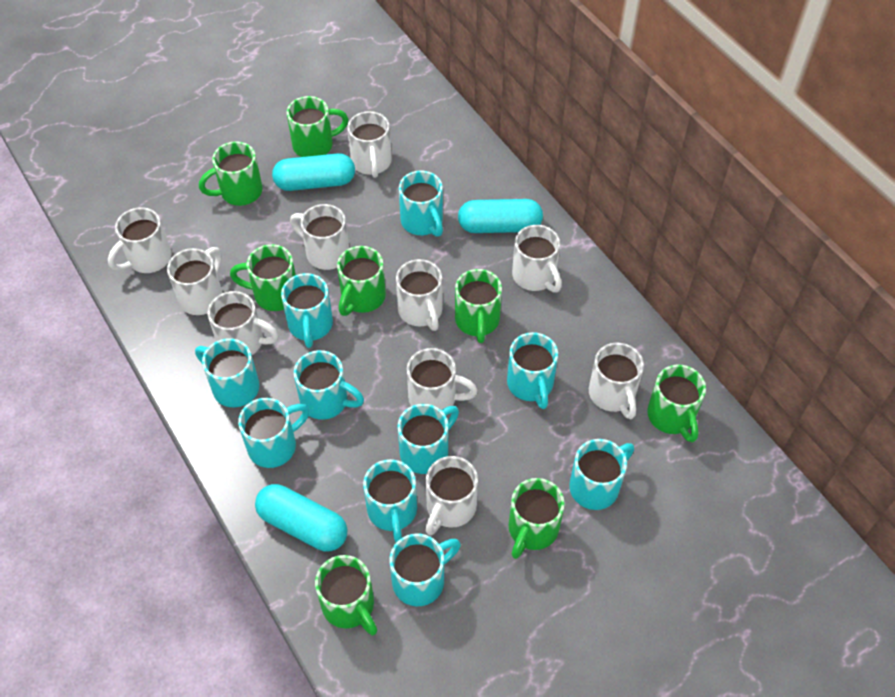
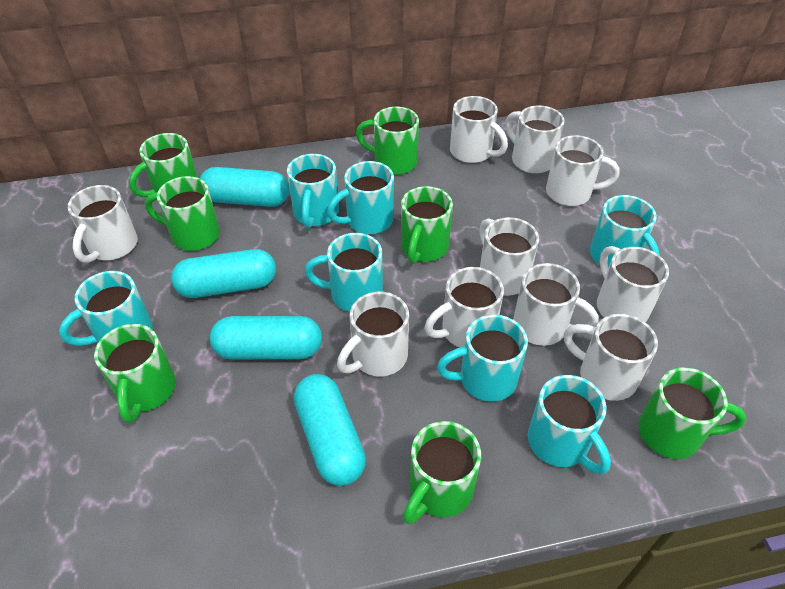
green mug: [199,141,263,206] [230,244,296,311] [287,96,348,157] [315,555,377,635] [337,246,386,316] [455,269,502,343] [509,478,565,559] [647,365,706,443] = 8 -> [94,324,176,423] [129,133,198,197] [145,176,220,251] [356,107,419,175] [401,186,453,264] [403,421,481,524] [638,367,746,459] = 7
turquoise capsule: [255,484,348,551] [272,153,355,191] [458,199,543,233] = 3 -> [171,249,276,298] [200,167,289,207] [209,316,322,360] [294,374,366,486] = 4
turquoise mug: [195,338,260,407] [238,398,309,468] [281,273,333,348] [294,350,364,420] [363,459,417,542] [389,533,461,606] [398,404,459,474] [399,171,443,237] [507,332,558,409] [569,439,634,510] = 10 -> [59,271,153,346] [287,154,339,228] [305,233,383,312] [327,161,394,234] [437,314,528,402] [528,375,611,475] [590,195,660,268] = 7

